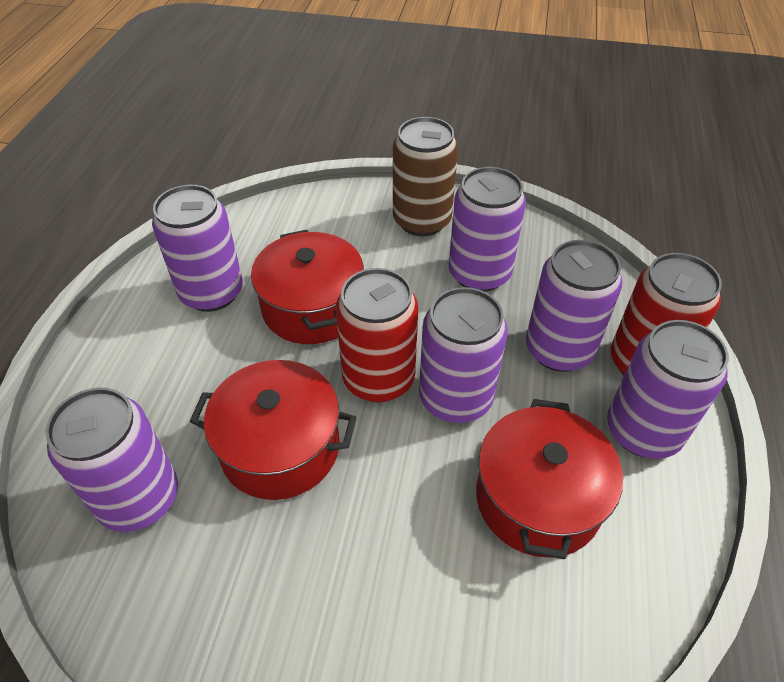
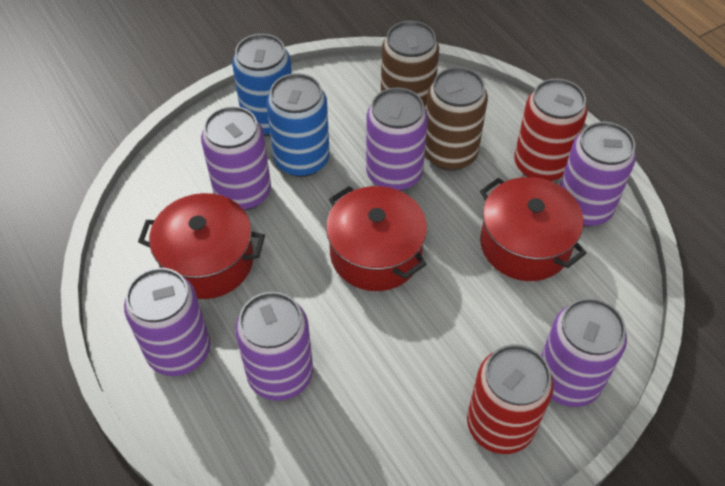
blue can: none = 0 -> [232,34,292,136] [267,73,330,177] = 2
brown can: [393,117,458,236] = 1 -> [381,21,439,109] [425,67,488,171] = 2

